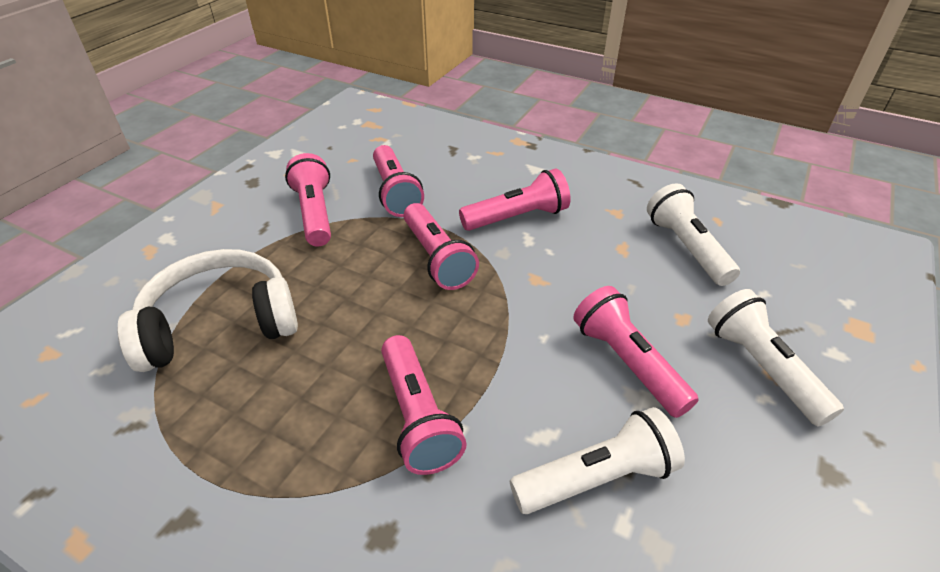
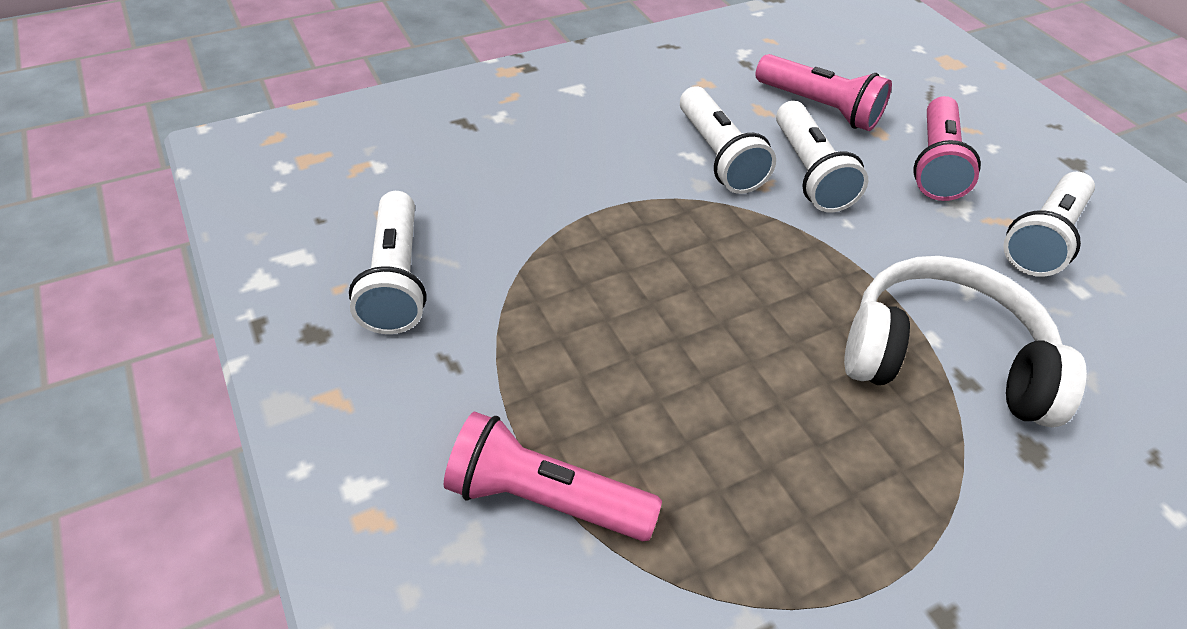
pink flashlight: [285,153,331,247] [373,145,424,217] [381,335,467,475] [403,203,479,290] [459,169,570,231] [573,286,699,418] = 6 -> [444,412,662,541] [755,54,892,131] [914,96,981,201] = 3
white flashlight: [510,407,685,514] [647,183,740,286] [708,289,844,426] = 3 -> [349,191,426,334] [680,87,776,194] [776,101,868,212] [1003,172,1095,277] = 4

